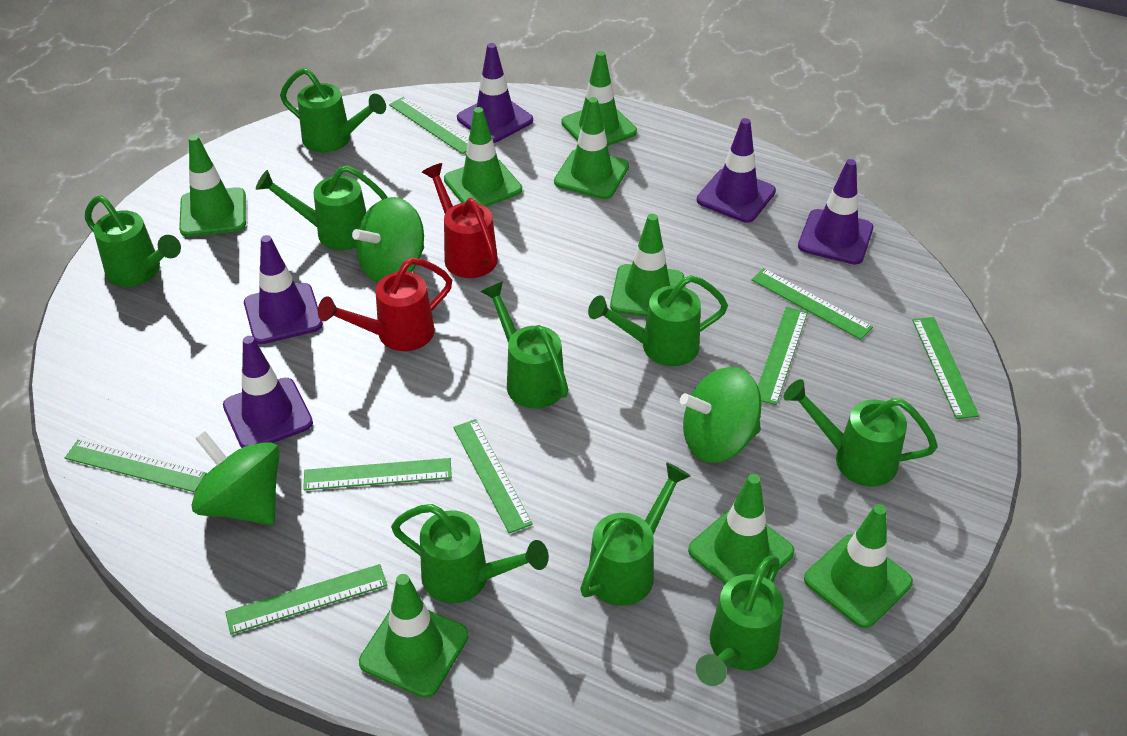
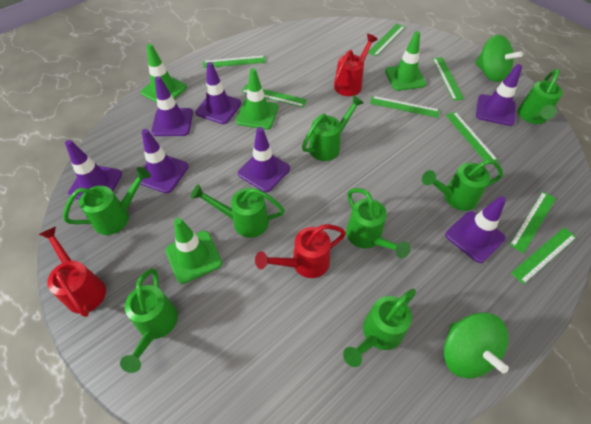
green spinning top: [191,431,280,525] [352,197,424,283] [680,367,761,463] = 3 -> [444,313,509,379] [475,35,523,82] = 2
green traffic cone: [179,135,246,237] [359,574,468,698] [444,107,522,207] [554,97,629,199] [561,51,637,146] [610,214,684,317] [688,474,794,584] [804,504,913,628] = 8 -> [141,44,187,103] [166,218,222,284] [236,68,278,130] [385,31,427,91] = 4
green watering can: [85,195,181,287] [256,165,388,250] [280,68,386,153] [391,504,549,603] [481,281,569,408] [580,462,691,606] [588,275,728,366] [696,555,784,686] [784,379,938,486] = 9 -> [63,167,151,235] [120,269,178,373] [191,184,285,238] [302,95,364,161] [343,289,416,367] [346,188,410,258] [422,159,503,211] [518,69,563,124] = 8
purple traffic cone: [223,336,313,448] [244,235,323,344] [457,43,533,143] [697,118,776,223] [798,159,873,265] = 5 -> [65,140,122,199] [136,129,189,193] [151,76,193,136] [195,62,241,124] [238,127,290,192] [445,196,506,263] [476,64,522,126] = 7
red watering can: [318,258,452,351] [422,163,498,278] = 2 -> [38,227,106,317] [255,224,346,278] [334,34,378,96] = 3

